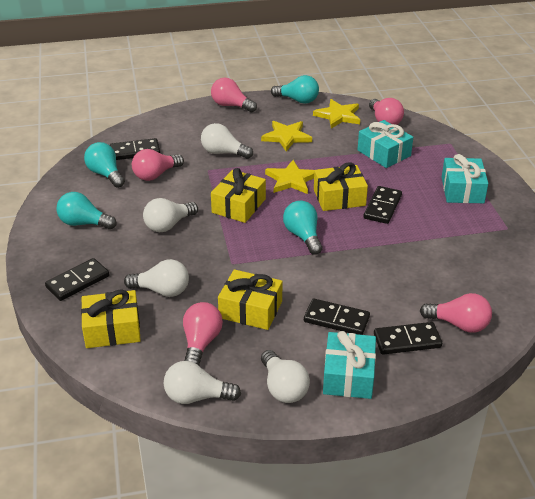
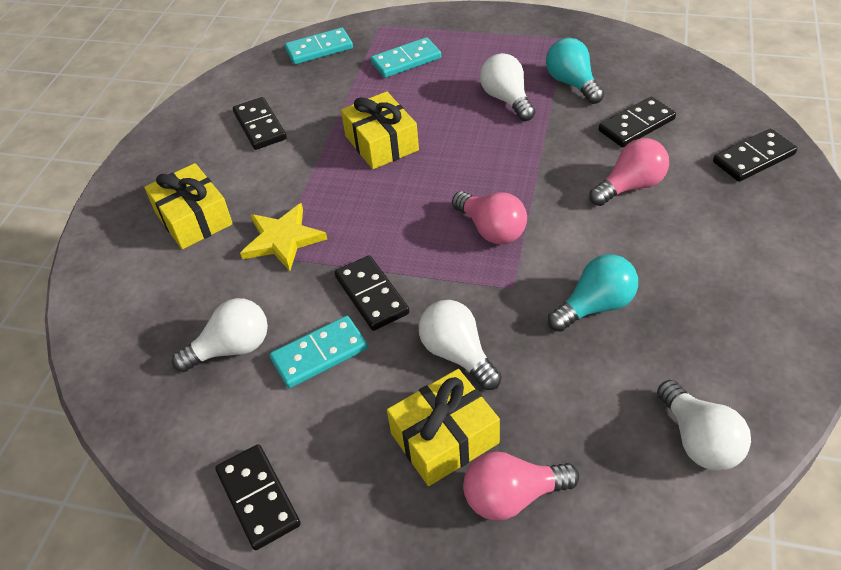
pink light bulb: [132,149,184,181] [183,302,223,365] [211,78,257,112] [369,98,404,125] [420,293,492,333] = 5 -> [452,191,527,244] [463,451,579,521] [590,138,669,206] = 3
turquoise domino: none = 0 -> [270,316,368,388] [285,28,353,65] [371,37,441,78] = 3
turquoise gift: [323,331,376,399] [357,120,413,168] [442,154,488,203] = 3 -> none = 0
turquoise light bulb: [56,192,116,230] [84,142,125,188] [271,75,319,104] [283,201,322,255] = 4 -> [546,38,604,104] [548,254,638,332] = 2
white light bulb: [124,259,189,297] [143,198,198,232] [164,361,241,404] [201,123,253,159] [261,350,310,403] = 5 -> [172,298,268,372] [419,300,502,390] [480,53,535,121] [657,380,751,471] = 4
yellow gift: [81,289,141,348] [211,168,266,223] [218,269,283,330] [314,162,368,211] = 4 -> [144,163,233,249] [341,91,419,169] [387,369,500,486] = 3
yellow star: [261,121,312,152] [265,160,314,194] [313,99,360,129] = 3 -> [240,203,327,271] = 1

